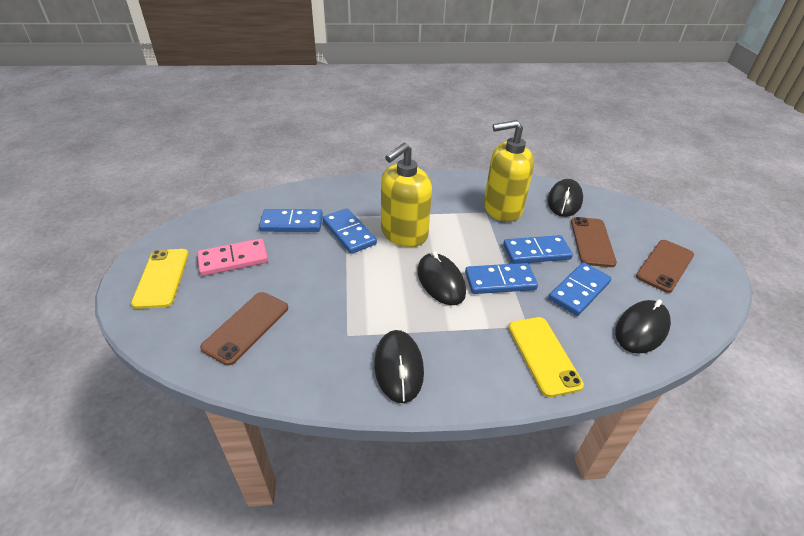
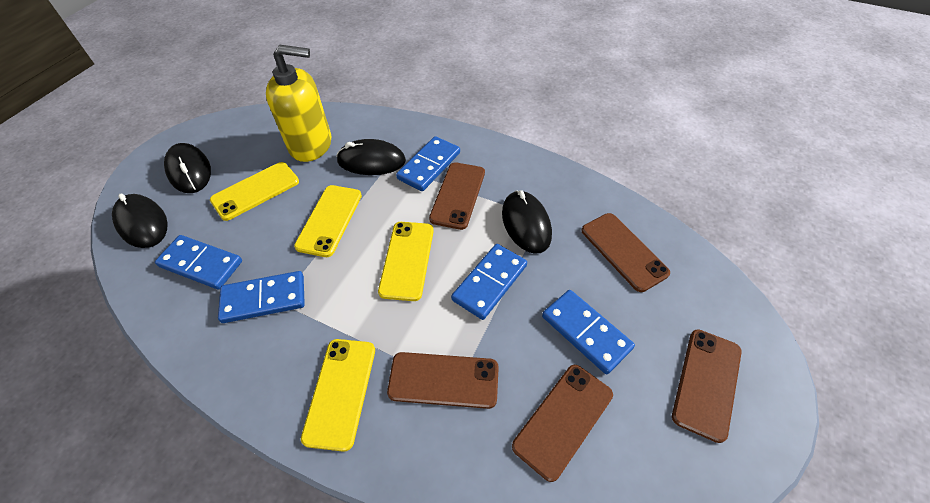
brown phone: [200,292,288,366] [571,217,617,267] [636,240,694,293] = 3 -> [387,352,499,409] [429,162,485,230] [512,365,613,482] [582,213,670,292] [672,329,742,443] = 5
pink domino: [197,238,268,276] = 1 -> none = 0
yellow phone: [131,249,189,309] [508,317,584,397] = 2 -> [210,162,299,221] [294,185,362,257] [301,339,375,452] [378,222,434,301] = 4
yellow soap dispenser: [381,143,432,247] [484,120,534,222] = 2 -> [266,45,331,162] = 1

